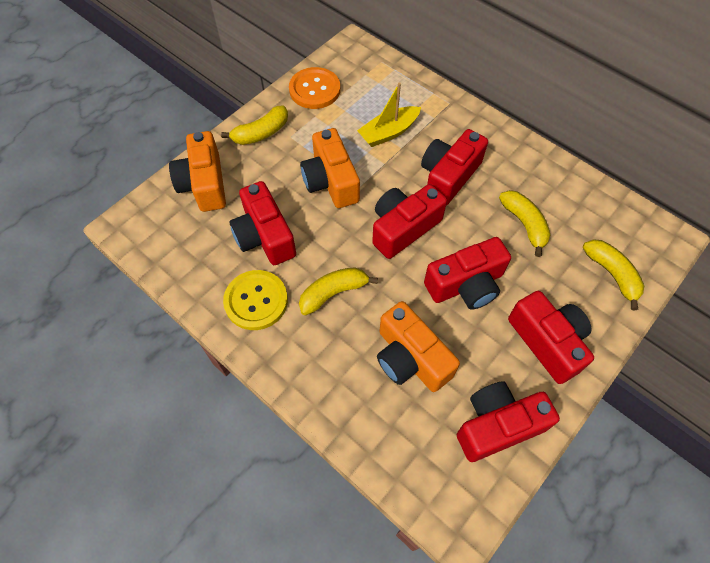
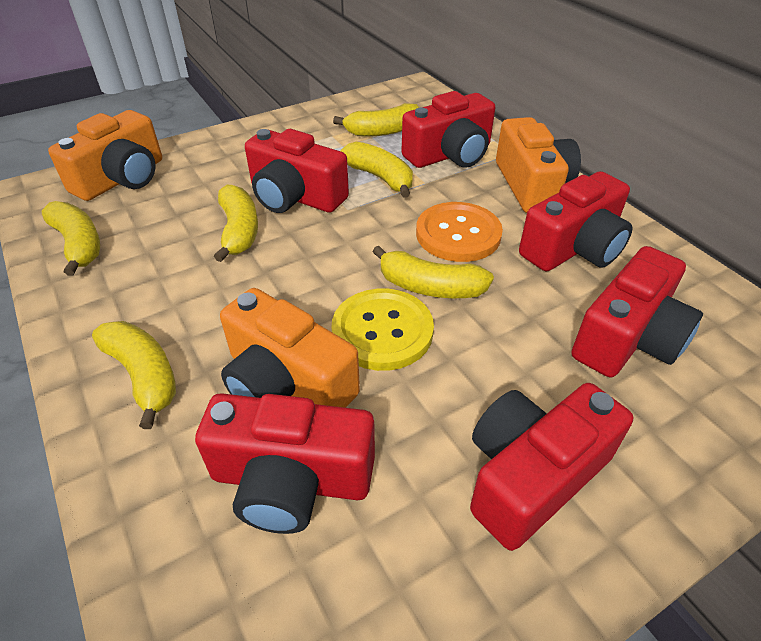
yellow banana: [221,106,288,145] [299,267,378,316] [499,190,550,257] [583,239,644,310] = 4 -> [42,201,100,276] [92,321,176,429] [214,185,258,262] [333,103,419,137] [340,142,413,198] [373,245,494,298] = 6
yellow boat: [357,82,421,147] = 1 -> none = 0

